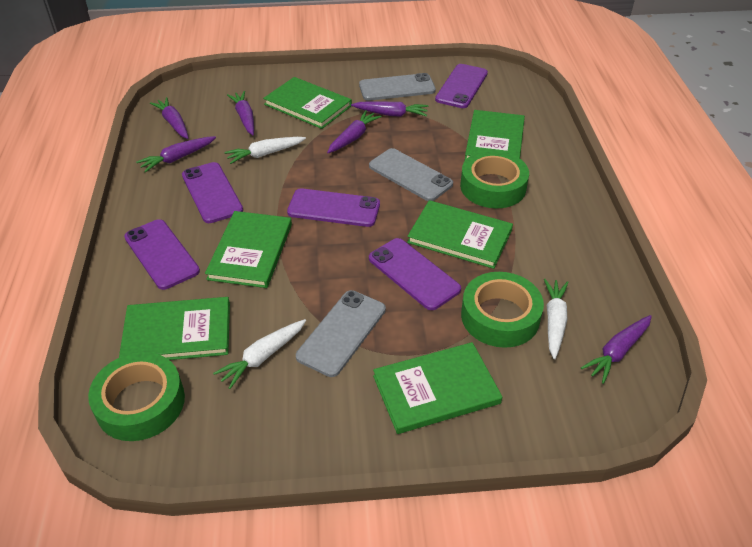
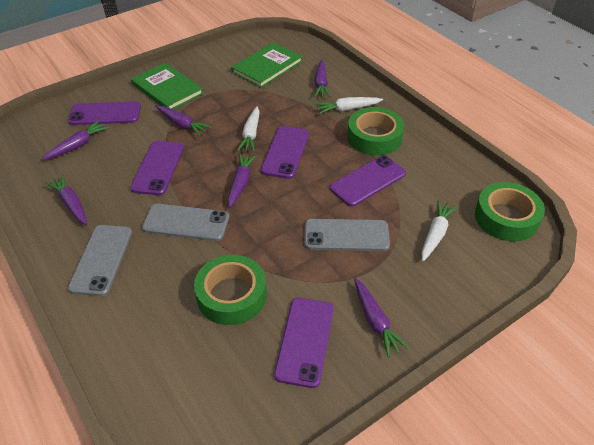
green book: [119,297,230,360] [205,211,292,288] [263,77,352,129] [373,342,502,434] [407,200,513,269] [464,110,525,161] = 6 -> [131,63,204,109] [231,42,303,88] = 2

